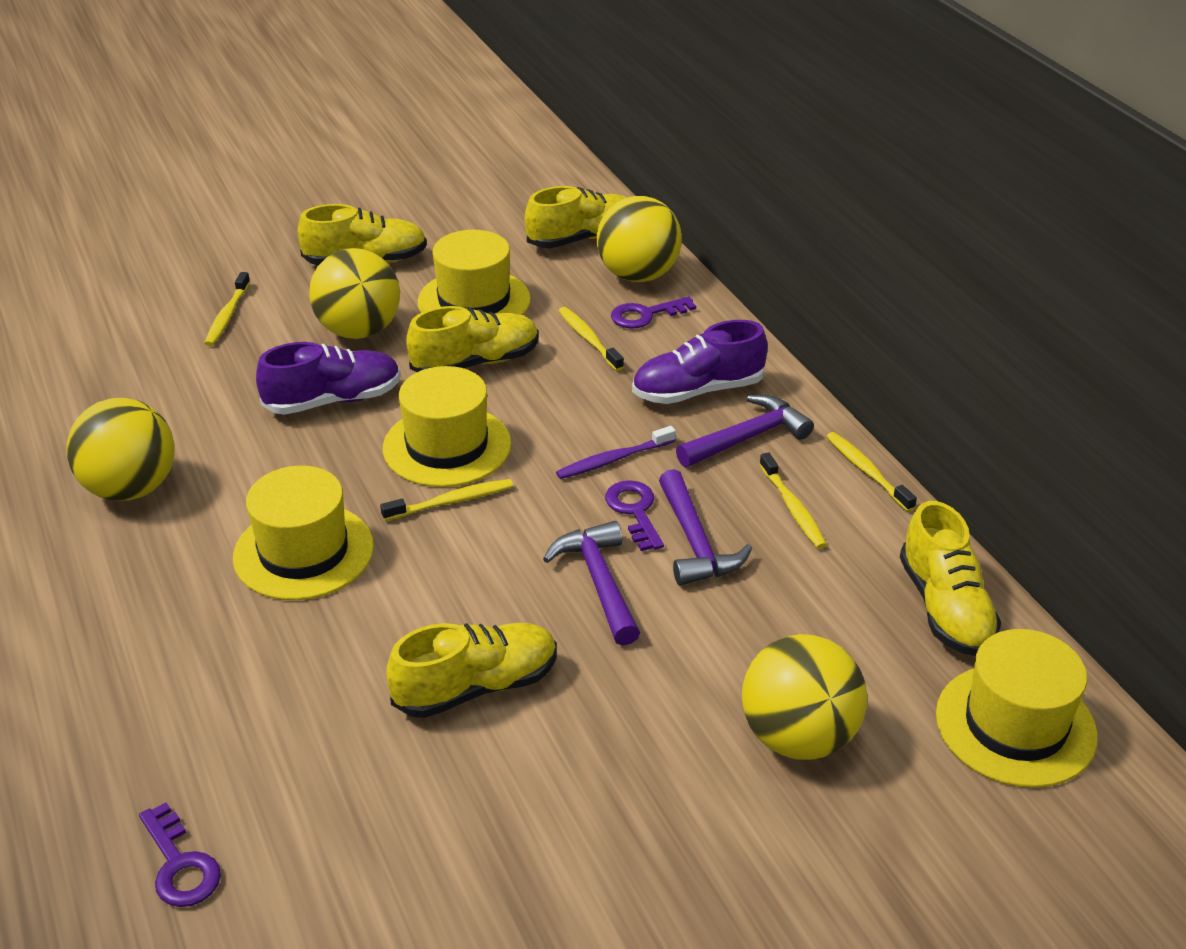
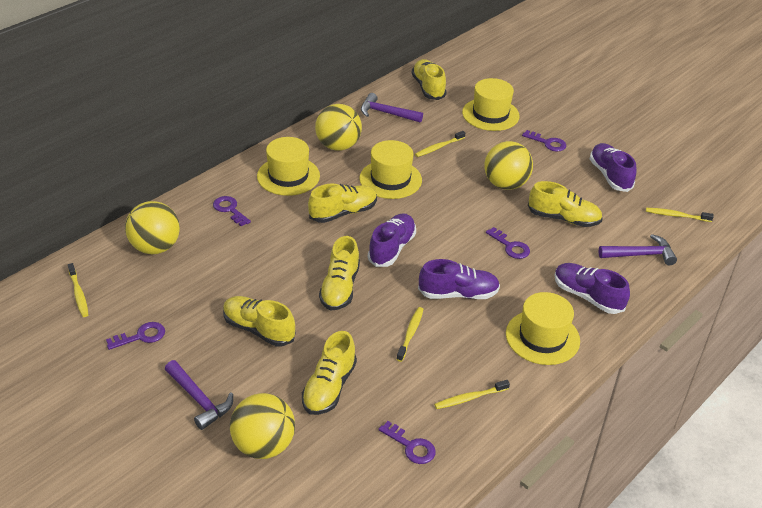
purple key: [139,802,221,907] [605,480,664,551] [611,296,696,329] = 3 -> [106,322,165,350] [213,196,251,226] [379,421,436,464] [486,227,530,259] [522,130,566,152] = 5
purple shoe: [256,342,401,415] [632,320,768,404] = 2 -> [368,213,416,267] [418,259,500,299] [554,263,630,314] [590,143,637,192] = 4
purple toothbrush: [556,426,676,479] = 1 -> none = 0
yellow shoe: [298,204,427,265] [386,623,557,718] [406,306,539,372] [525,186,628,248] [900,501,1002,656] = 5 -> [223,296,295,346] [302,331,357,415] [308,183,377,223] [319,236,360,310] [412,59,447,100] [528,181,603,227] = 6

